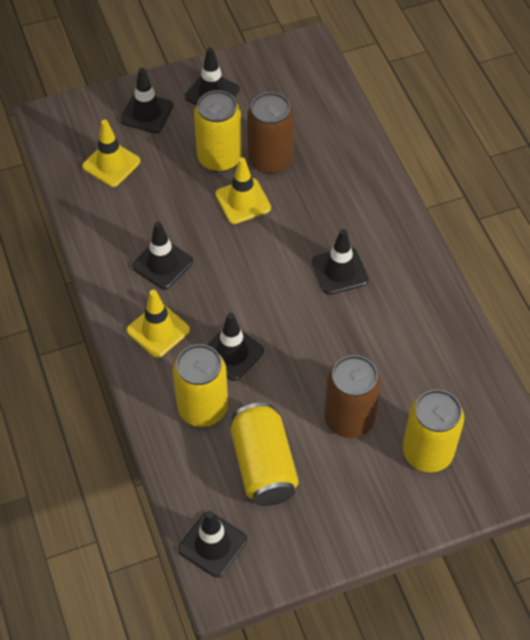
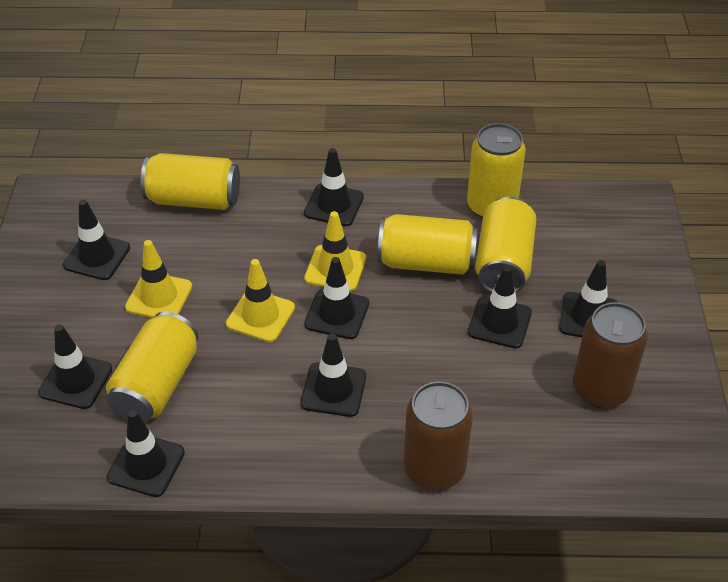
black traffic cone: [120,68,173,133] [132,222,193,290] [178,511,247,578] [185,48,240,105] [207,313,264,381] [312,229,368,295] = 6 -> [38,324,112,409] [63,200,130,280] [107,410,185,497] [301,334,366,417] [304,148,364,226] [304,257,369,339] [468,266,532,348] [559,260,618,337] = 8
yellow can: [173,344,228,427] [194,90,242,172] [231,403,299,506] [403,390,464,472] = 4 -> [106,311,199,422] [141,153,240,210] [377,214,477,275] [467,123,526,219] [475,197,537,293] = 5

